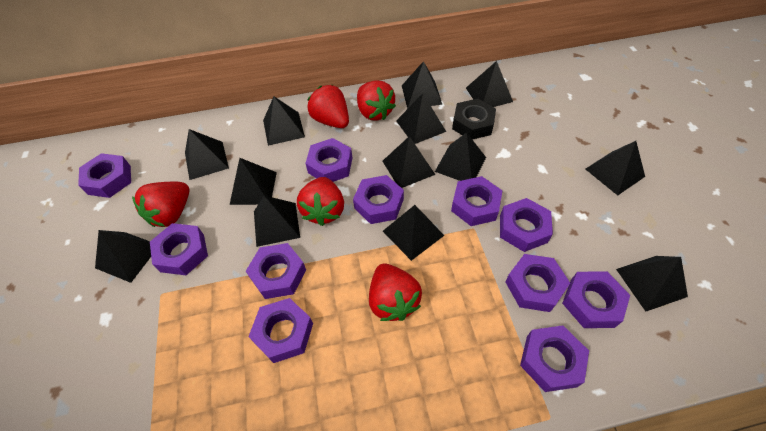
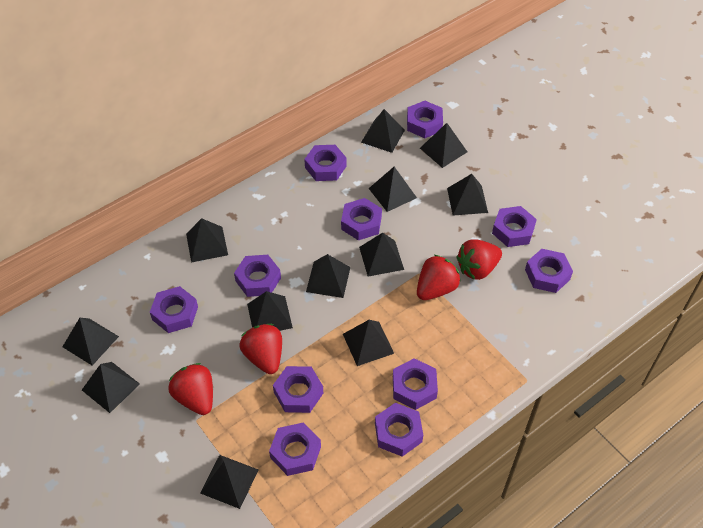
black nut: [452,98,496,140] = 1 -> none = 0
black pyramid: [95,230,151,283] [185,129,229,180] [230,158,277,205] [254,196,300,247] [263,97,305,146] [382,136,435,188] [383,205,444,261] [396,93,446,144] [402,61,442,109] [435,132,486,181] [466,61,513,107] [586,141,645,196] [616,256,688,312] = 13 -> [62,318,119,366] [82,362,140,413] [186,218,228,263] [200,455,258,509] [247,291,293,331] [306,254,351,298] [343,320,394,366] [359,233,404,277] [361,109,405,153] [368,167,417,212] [420,123,467,168] [447,174,488,216] = 12
red strawberry: [132,182,189,227] [297,177,344,226] [307,84,349,128] [357,80,396,121] [369,263,422,321] = 5 -> [168,363,213,415] [240,324,282,374] [417,255,460,300] [456,240,502,280] = 4

